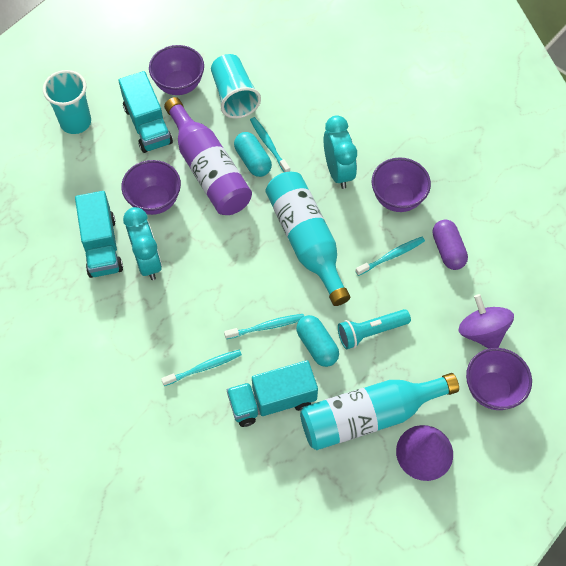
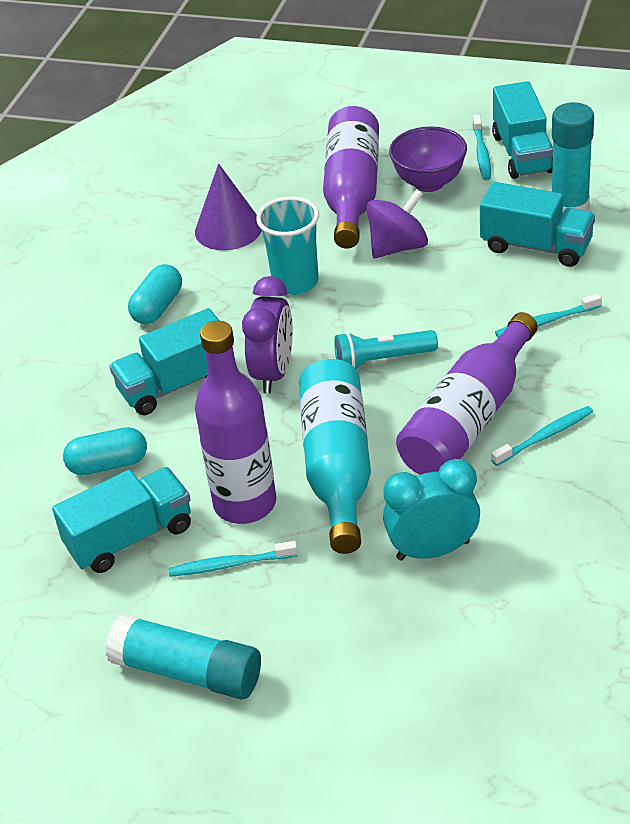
purple bottle: [164,97,252,215] = 1 -> [195,321,276,524] [323,106,379,249] [396,312,538,475] = 3
purple bowl: [121,160,181,215] [149,45,204,95] [371,157,431,212] [466,348,532,410] = 4 -> [389,126,467,192] = 1
purple capsule: [432,220,468,270] = 1 -> none = 0
purple clock: none = 0 -> [242,276,293,393] = 1
turquoise bottle: [266,171,350,306] [300,373,459,450] = 2 -> [299,359,371,554] = 1
turquoise clock: [123,207,162,280] [324,115,357,189] = 2 -> [383,459,480,560] = 1
turquoise cup: [43,70,91,134] [211,54,261,119] = 2 -> [256,196,319,295] = 1
turquoise glue stick: none = 0 -> [106,613,261,700] [552,102,594,213] = 2
turquoise truck: [75,191,123,278] [118,71,173,153] [227,360,318,427] = 3 -> [52,467,191,573] [109,308,220,415] [480,182,595,267] [492,81,553,179] = 4

